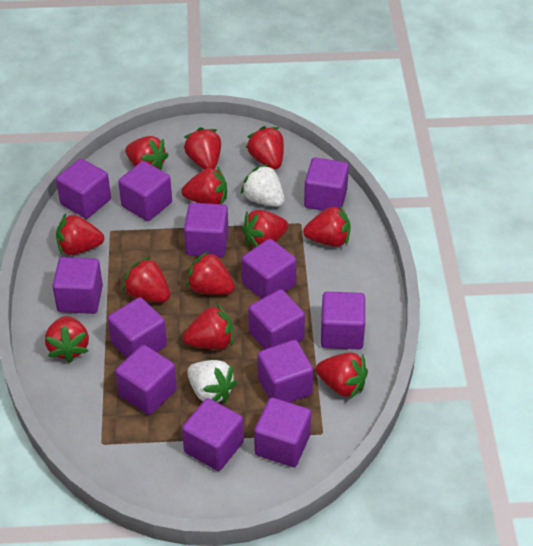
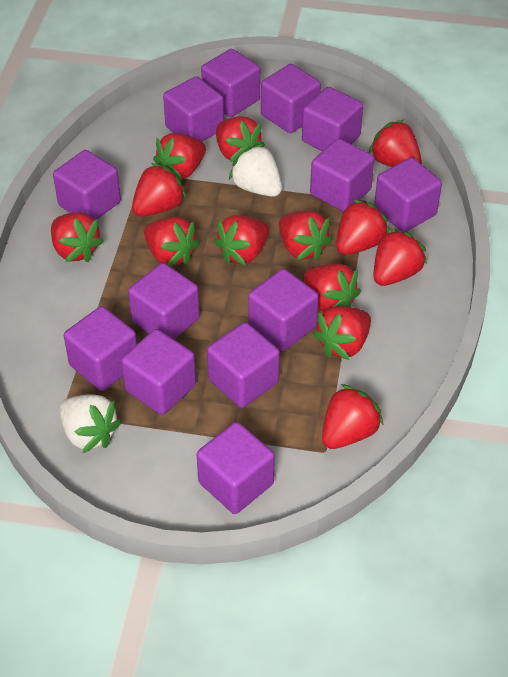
red strawberry: [45,316,89,363] [56,214,104,255] [122,257,170,302] [125,136,168,170] [182,166,227,204] [183,304,233,349] [184,127,221,169] [186,251,235,295] [242,210,288,248] [246,126,284,169] [303,205,351,247] [316,353,368,399] = 12 -> [51,213,104,262] [132,163,187,216] [144,217,200,267] [153,133,206,180] [214,215,270,266] [216,116,265,162] [279,211,332,261] [303,264,361,312] [313,306,371,360] [322,384,384,449] [336,199,390,255] [369,120,422,167] [374,228,427,286] = 13

